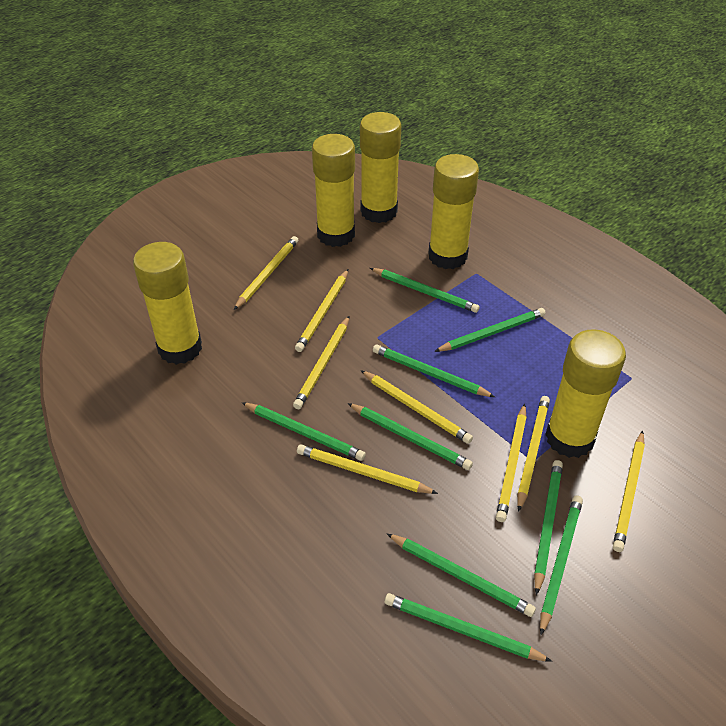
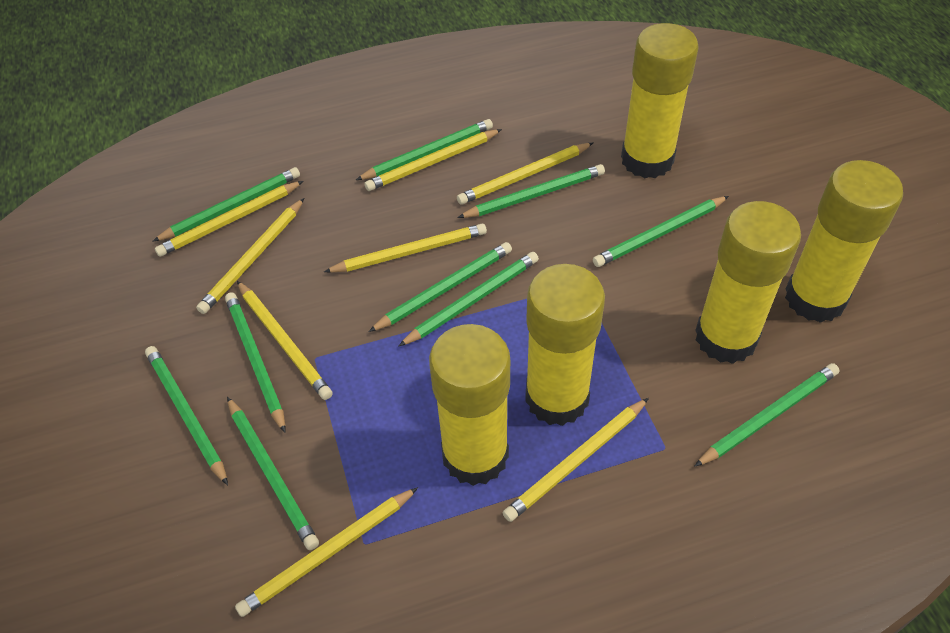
green pencil: [242,402,366,461] [347,403,473,470] [370,268,479,313] [373,344,495,397] [384,593,552,662] [387,534,536,617] [434,308,546,352] [534,460,563,595] [540,496,583,635] = 9 -> [145,346,228,485] [152,167,300,242] [225,292,286,433] [227,397,319,550] [356,119,493,180] [368,242,512,332] [398,252,539,347] [457,164,605,218] [593,196,729,267] [694,363,839,467] = 10

